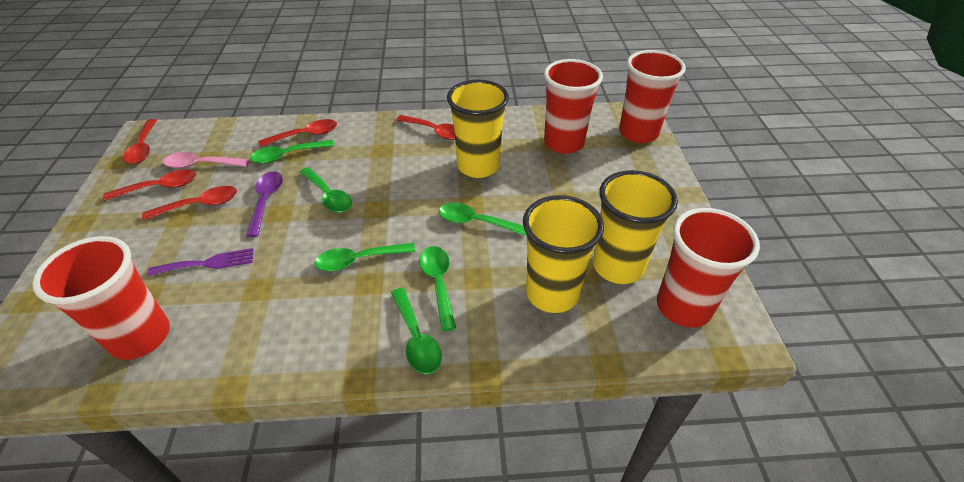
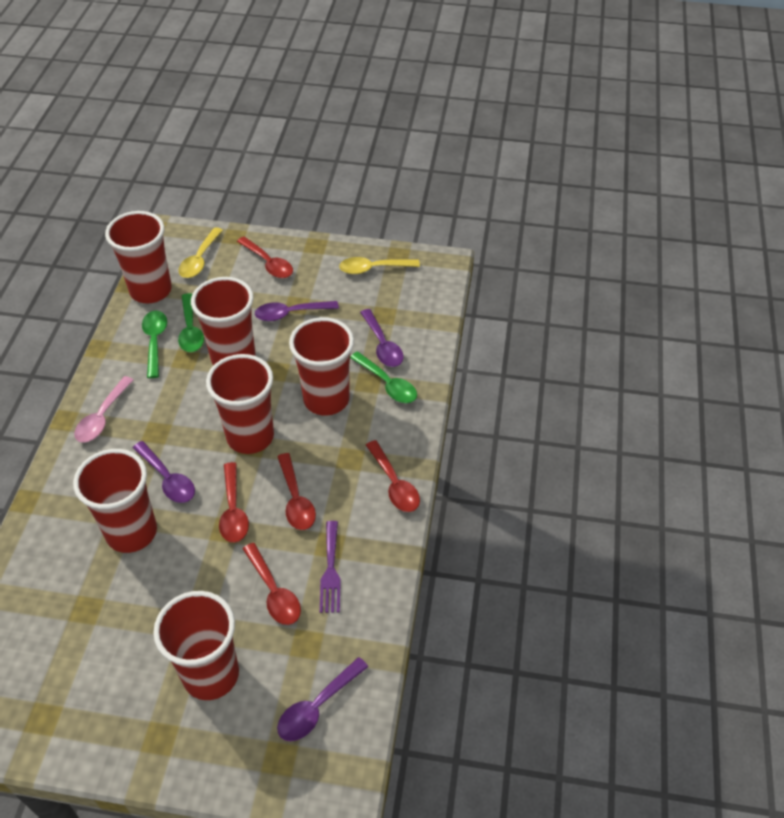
green spoon: [250,140,334,164] [300,167,352,213] [314,243,415,271] [391,288,442,374] [419,246,456,331] [439,203,527,236] = 6 -> [142,311,167,378] [178,293,204,352] [350,351,417,403] = 3
purple spoon: [246,171,283,237] = 1 -> [133,441,195,503] [255,301,339,321] [277,657,368,741] [360,309,403,367] = 4
red cup: [32,236,170,360] [544,59,603,154] [619,50,686,143] [657,208,760,328] = 4 -> [73,449,157,553] [105,211,172,303] [153,591,239,700] [191,277,255,366] [206,354,274,454] [289,317,354,416] = 6
yellow cup: [447,79,509,178] [523,195,604,313] [593,170,678,284] = 3 -> none = 0
yellow spoon: none = 0 -> [178,227,223,278] [339,257,420,274] = 2

